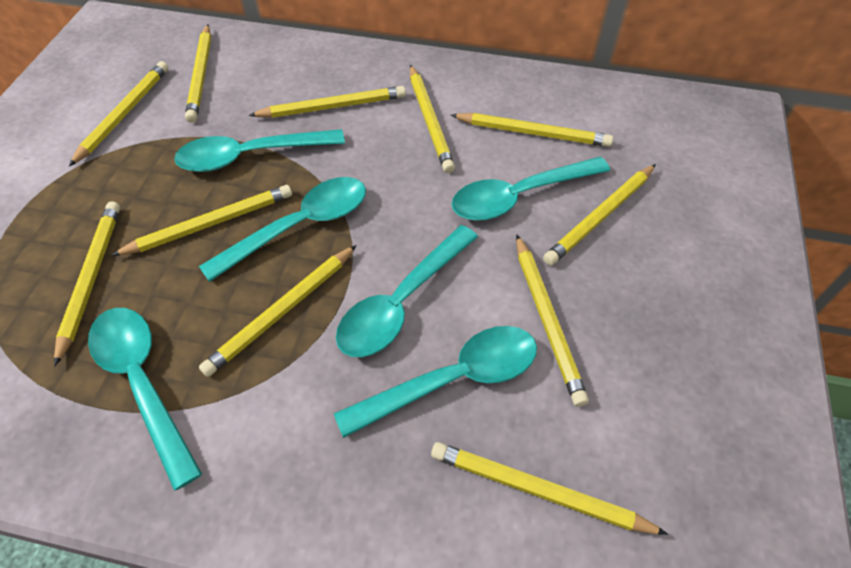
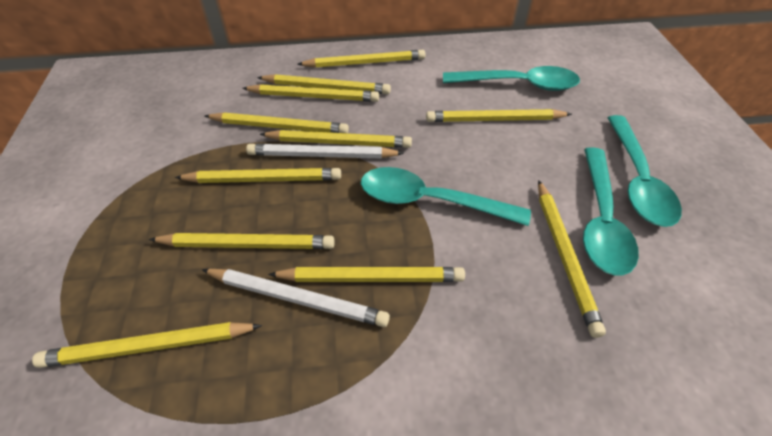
turquoise spoon: [88,308,202,491] [174,129,345,172] [199,177,366,282] [334,326,537,438] [336,225,478,357] [451,157,610,221] = 6 -> [361,167,531,226] [443,66,580,91] [583,147,639,276] [607,115,682,227] = 4
white pencil: none = 0 -> [202,269,390,327] [246,144,404,159] = 2

